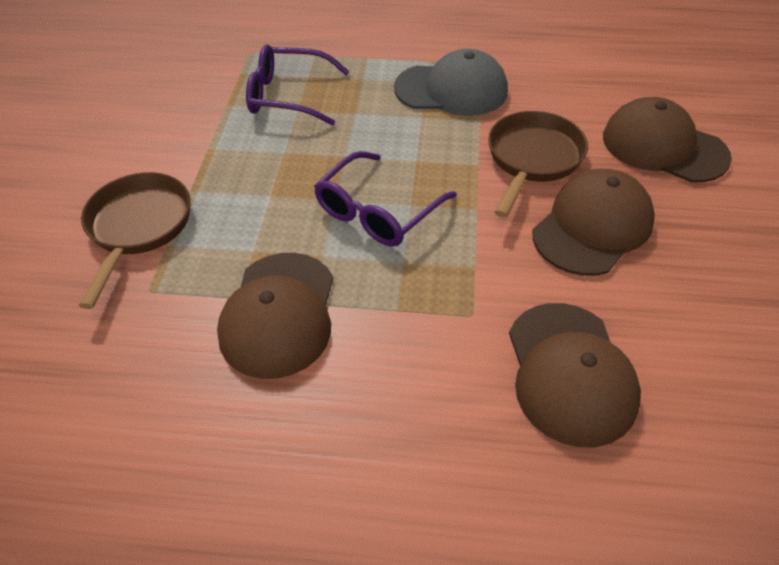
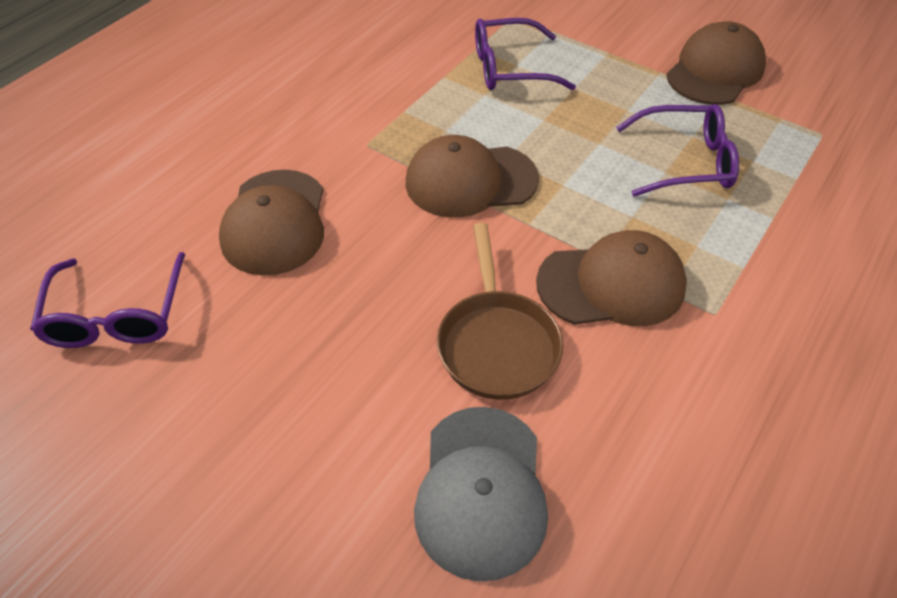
brown pan: [79,172,191,309] [488,111,588,218] = 2 -> [437,223,563,400] = 1
purple glasses: [246,44,350,126] [314,151,457,247] = 2 -> [30,252,185,348] [475,18,576,90] [616,104,739,197] = 3

